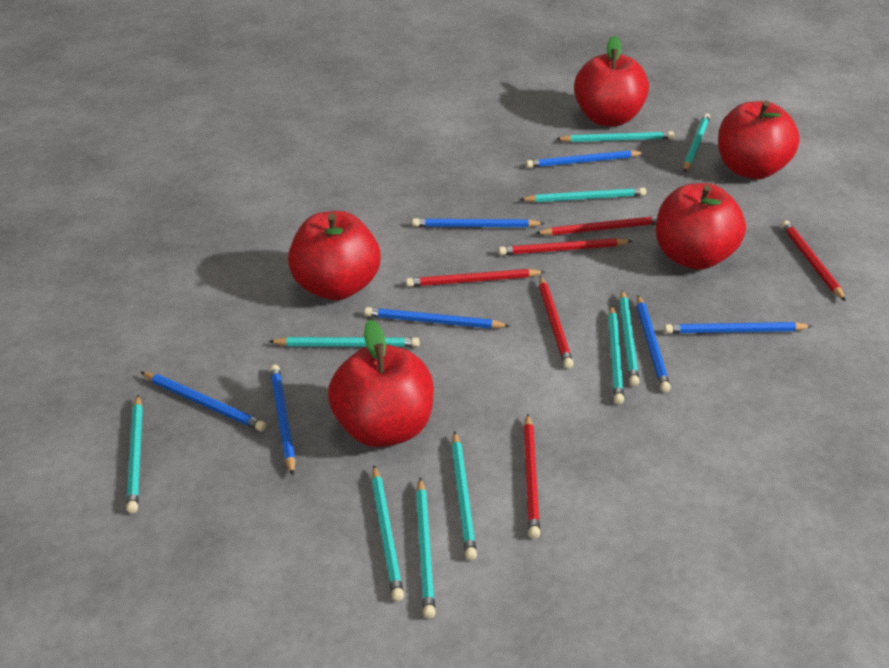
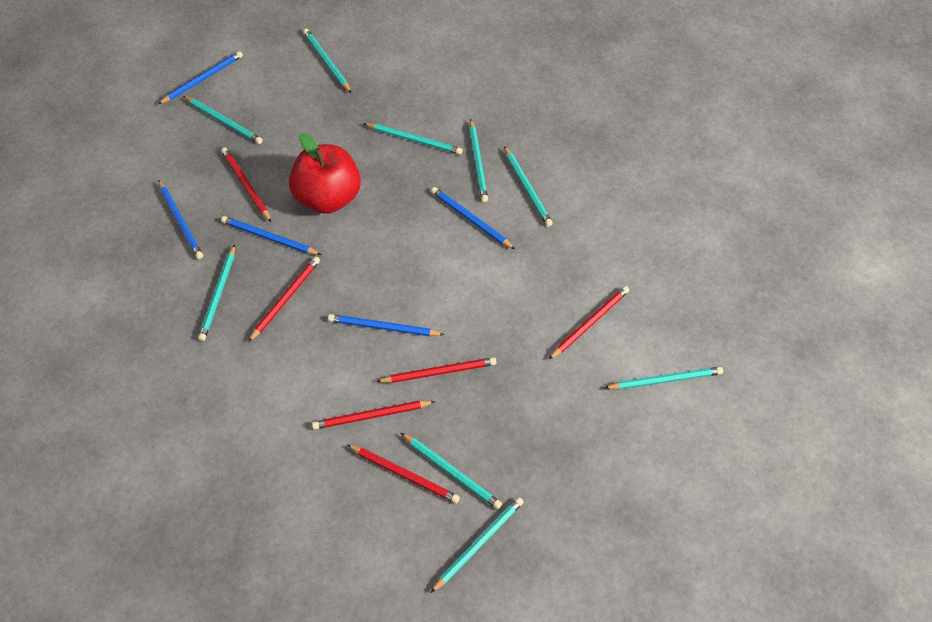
blue pencil: [141,372,266,431] [270,365,296,476] [364,307,510,329] [412,218,545,227] [526,150,645,168] [637,295,671,392] [664,322,813,334] = 7 -> [158,51,243,104] [158,180,203,259] [221,216,321,255] [328,314,445,336] [431,187,515,249] = 5
red apple: [288,211,380,300] [328,319,434,447] [574,36,649,126] [656,183,746,270] [718,100,800,179] = 5 -> [289,133,361,214] = 1
turquoise pencil: [126,395,143,513] [268,337,420,347] [371,466,404,601] [416,478,435,619] [451,431,477,560] [519,188,646,202] [557,131,674,142] [608,305,624,404] [619,290,639,386] [684,113,710,172] = 10 -> [183,96,263,144] [198,244,235,341] [303,29,351,93] [363,123,463,155] [401,433,502,509] [431,497,524,593] [469,119,488,202] [504,146,553,227] [604,367,723,390] = 9

